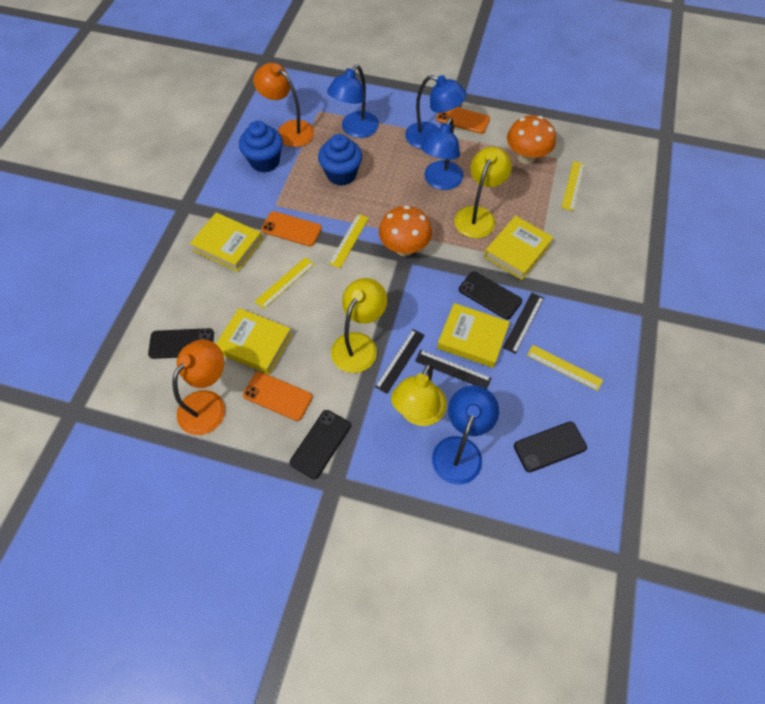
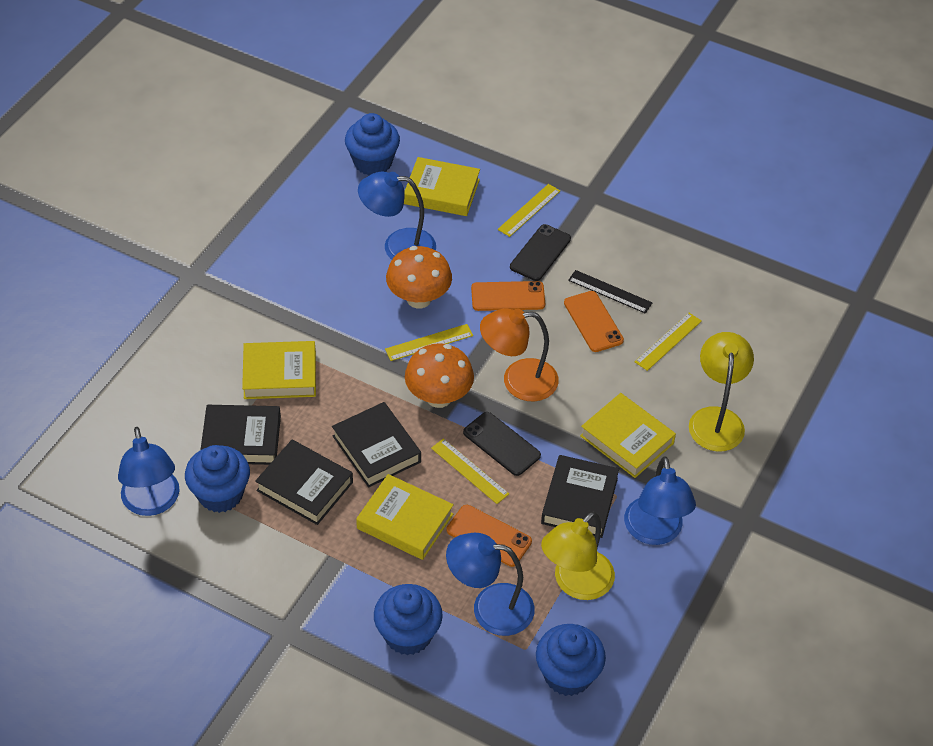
black book: none = 0 -> [200,405,281,465] [255,440,353,525] [332,402,421,488] [541,455,619,538] = 4
black phone: [148,328,214,359] [290,410,351,479] [459,271,522,319] [514,422,587,472] = 4 -> [463,412,541,476] [510,224,571,281] = 2
black ruler: [375,329,425,394] [415,350,491,389] [503,293,544,354] = 3 -> [568,270,652,314] = 1
blue cupcake: [239,121,283,172] [318,134,362,186] = 2 -> [185,445,250,513] [345,113,400,176] [374,584,443,655] [536,624,606,696] = 4
orange lamp: [172,339,225,435] [253,63,314,147] = 2 -> [480,308,559,401] = 1
yellow lamp: [331,278,387,373] [391,363,447,426] [455,147,512,238] = 3 -> [541,512,615,600] [689,332,754,451] = 2

